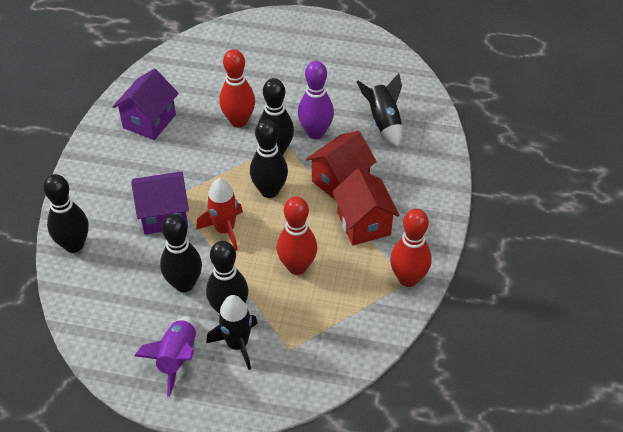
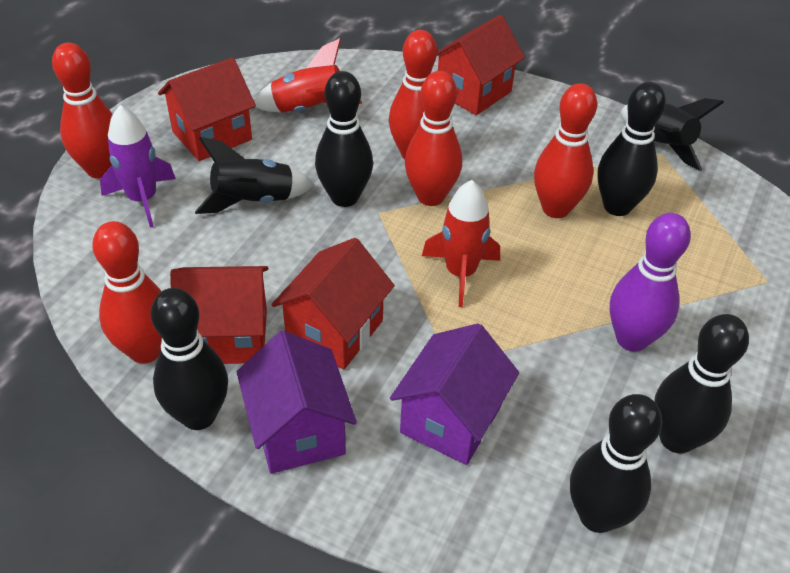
red bowling pin: [219,49,255,128] [277,196,317,275] [390,209,432,287] = 3 -> [52,43,113,179] [92,221,162,363] [389,30,437,160] [405,71,462,206] [534,83,597,218] = 5
red house: [306,131,377,199] [332,168,400,245] = 2 -> [158,57,256,161] [170,266,268,364] [271,238,395,369] [437,15,525,115] = 4
red rocket: [196,178,243,251] = 1 -> [254,38,362,112] [422,180,500,307] = 2

